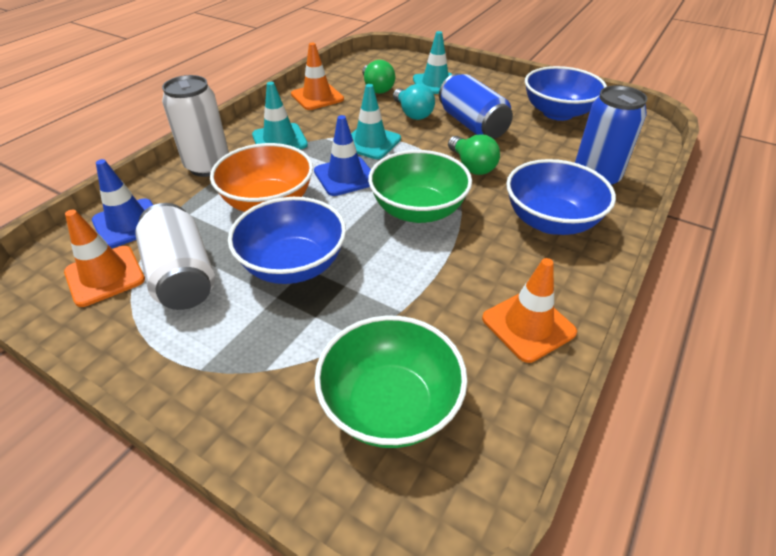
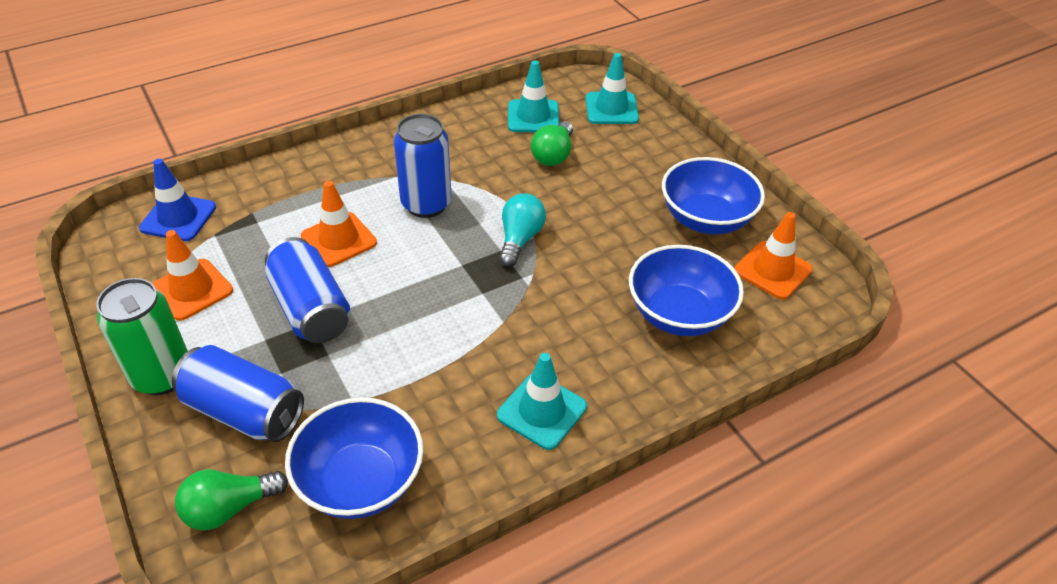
blue can: [439,73,513,139] [575,85,647,186] = 2 -> [172,345,304,442] [265,237,350,343] [394,114,451,218] = 3
blue traffic cone: [92,159,153,248] [314,115,371,196] = 2 -> [139,159,216,241] = 1
green bowl: [314,316,468,448] [368,150,472,223] = 2 -> none = 0
green can: none = 0 -> [96,278,188,395] = 1
orange bowl: [210,143,313,212] = 1 -> none = 0
white can: [135,203,215,310] [162,75,229,177] = 2 -> none = 0

